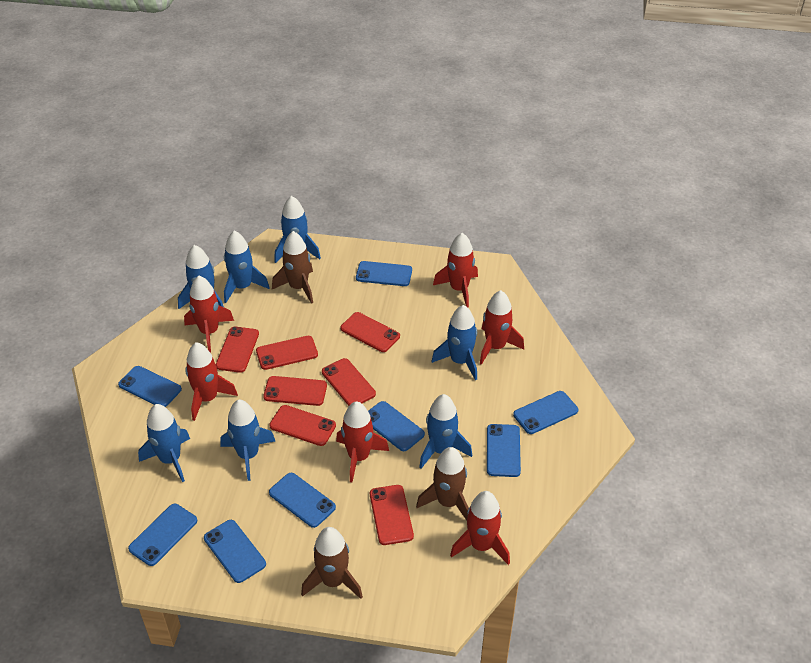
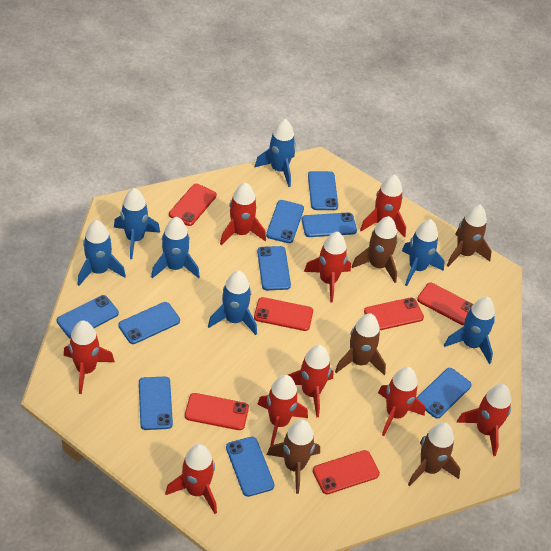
blue phone: [118,366,182,407] [128,504,197,566] [204,520,266,583] [269,473,336,528] [356,261,412,286] [368,401,425,451] [487,424,521,477] [513,391,578,434] = 8 -> [57,295,119,339] [118,302,180,344] [139,377,173,430] [226,437,275,497] [257,246,291,290] [266,200,304,243] [302,212,357,237] [308,171,338,210] [417,368,472,419] = 9
brown rocket: [272,231,313,304] [301,527,363,599] [416,447,469,520] = 3 -> [267,420,320,494] [335,313,386,375] [352,216,398,283] [408,422,461,486] [447,205,492,267] = 5
red phone: [216,327,259,373] [256,336,318,370] [263,376,327,406] [269,405,336,446] [322,358,376,406] [340,312,400,352] [370,485,414,545] = 7 -> [169,184,217,226] [185,393,249,430] [254,297,313,331] [313,450,380,494] [364,297,424,330] [417,283,473,325] = 6
red rocket: [184,276,234,352] [185,342,238,421] [336,401,389,482] [433,233,478,307] [450,491,510,565] [480,290,524,365] = 6 -> [64,320,115,394] [165,444,217,514] [220,182,266,245] [257,375,308,446] [288,345,334,418] [304,232,351,302] [360,174,406,238] [378,367,425,436] [456,384,511,456] = 9

